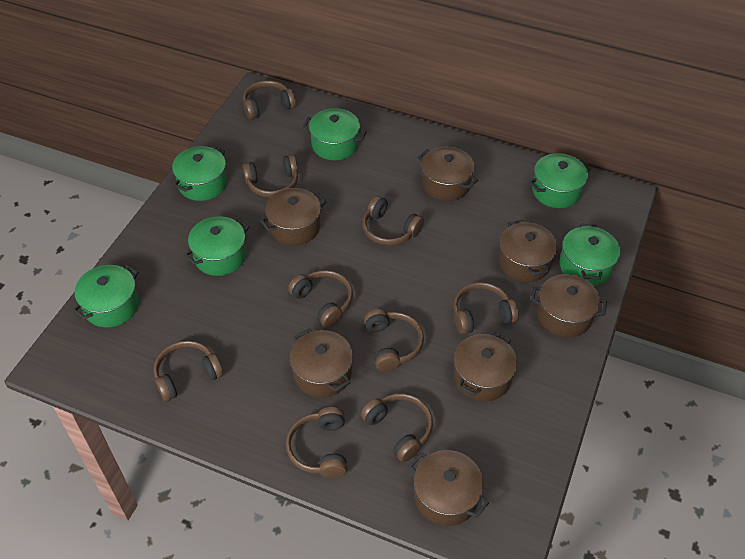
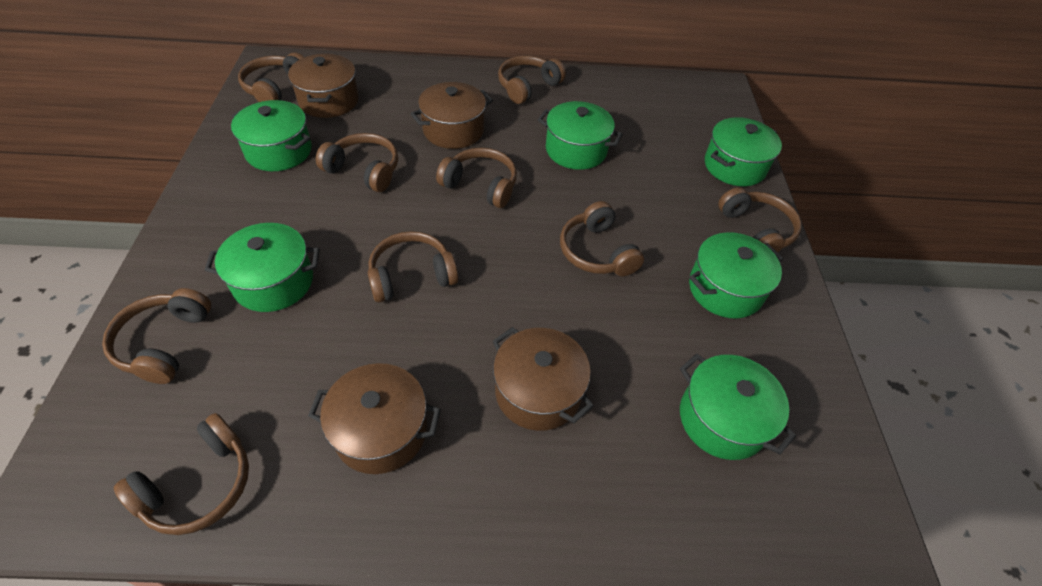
brown pot: [260,188,326,245] [290,329,353,398] [409,450,489,526] [418,147,478,201] [453,332,517,402] [498,220,557,282] [531,274,607,337] = 7 -> [288,54,359,118] [308,363,441,474] [410,82,493,149] [493,327,594,431] = 4

